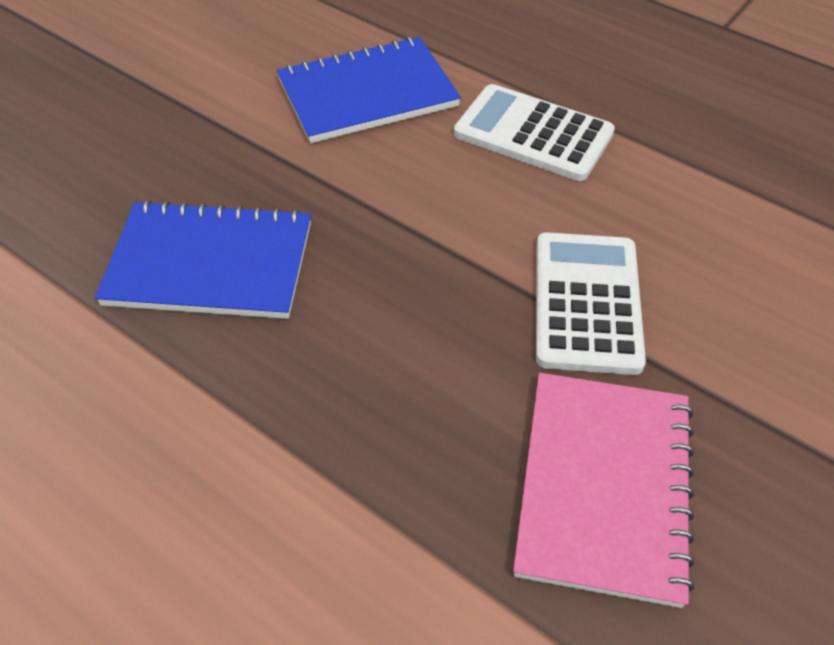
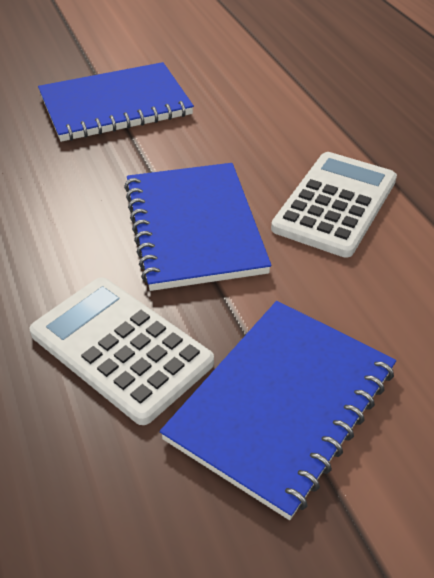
blue notebook: [95,200,311,319] [277,36,461,143] = 2 -> [38,62,194,142] [124,163,271,291] [160,301,396,520] = 3
pink notebook: [513,373,694,608] = 1 -> none = 0

